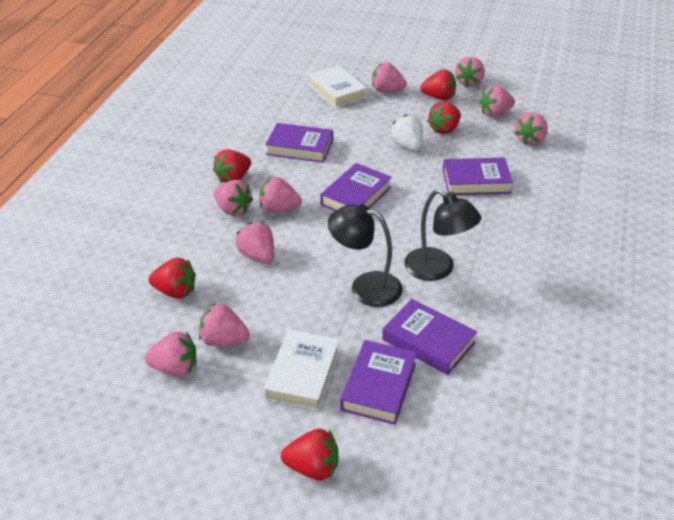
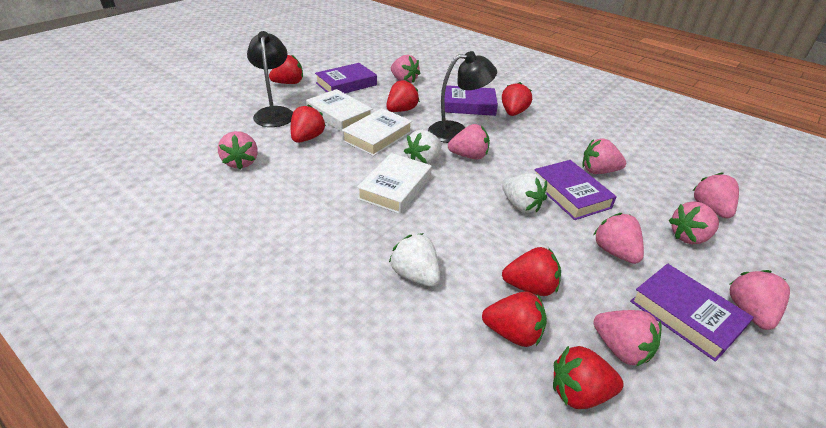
purple book: [265,123,333,163] [320,163,392,211] [340,340,417,425] [382,299,477,375] [443,158,513,195] = 5 -> [315,63,377,93] [445,85,498,116] [534,160,617,220] [630,263,754,362] = 4
red strawberry: [148,258,196,298] [213,149,251,183] [281,429,338,481] [420,69,456,100] [427,102,461,134] = 5 -> [269,55,303,84] [291,104,326,143] [386,80,420,112] [482,292,547,347] [502,82,532,116] [502,247,561,296] [553,345,624,409] = 7
white book: [264,330,340,411] [308,65,367,108] = 2 -> [306,89,372,132] [342,108,412,156] [357,153,432,214] = 3
white strawberry: [390,114,423,151] = 1 -> [389,233,440,287] [404,130,442,164] [502,173,547,213] = 3

